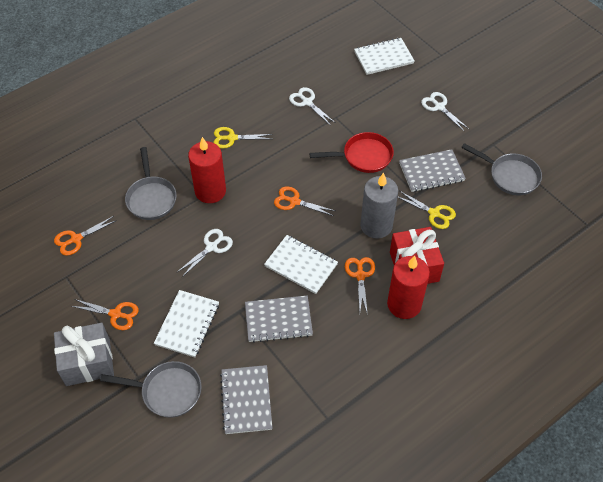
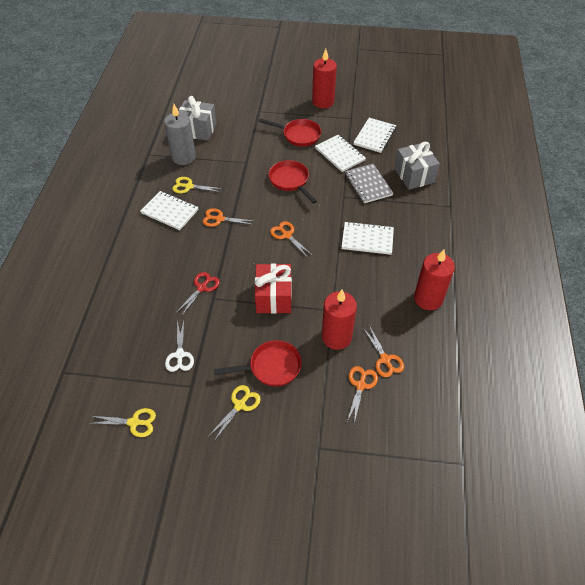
grey gift: [54,323,114,386] = 1 -> [179,96,216,141] [394,142,440,190] = 2
grey notebook: [220,365,272,434] [245,296,313,343] [399,149,466,192] = 3 -> [345,164,393,203] = 1
grey pan: [100,361,202,418] [125,147,177,220] [461,143,542,196] = 3 -> none = 0
red candle: [188,137,226,203] [387,256,430,319] = 2 -> [312,49,337,108] [322,289,357,350] [414,249,455,310] = 3
red pan: [310,132,394,173] = 1 -> [214,340,302,387] [259,118,321,147] [268,160,317,204] = 3
red scissors: none = 0 -> [175,272,220,315] = 1
white notebook: [154,290,219,358] [264,235,338,294] [354,38,414,75] = 3 -> [140,191,199,230] [315,135,366,172] [341,222,394,255] [353,118,396,153] = 4
white scissors: [176,229,233,277] [289,87,336,126] [421,92,469,132] = 3 -> [165,320,194,372] = 1
yellow scissors: [214,127,272,149] [398,191,456,229] = 2 -> [88,408,156,437] [172,177,223,193] [209,385,261,441] = 3

